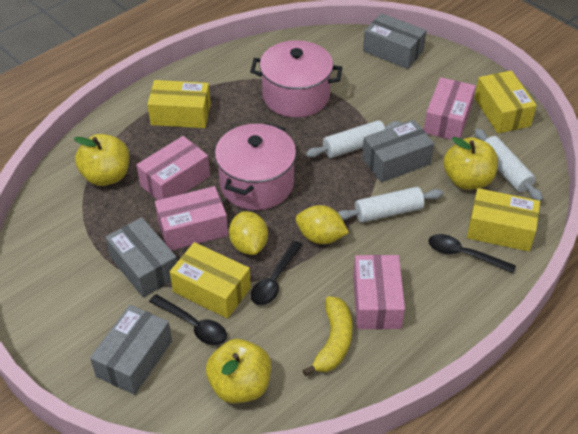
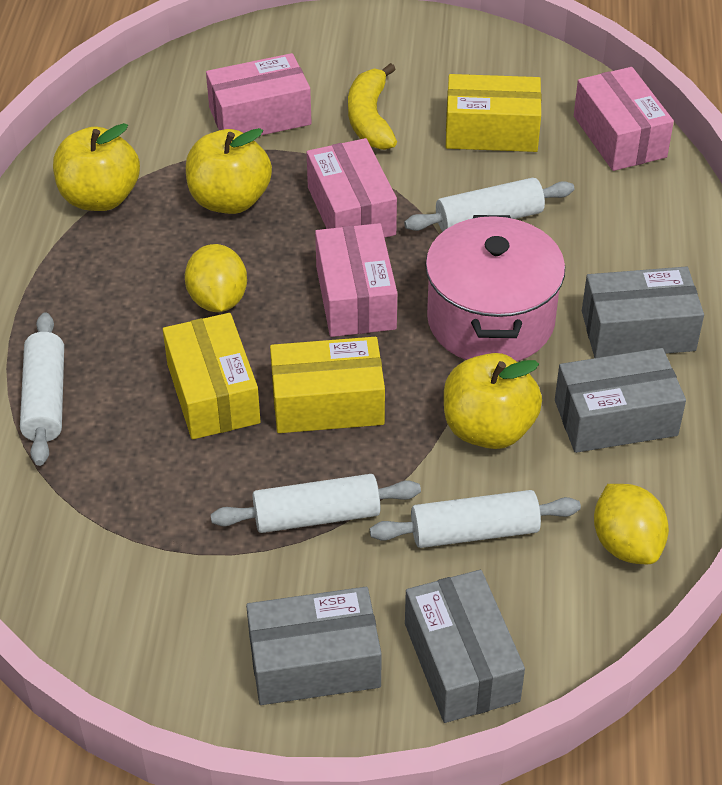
black spoon: [149,294,227,345] [251,241,302,306] [428,234,516,273] = 3 -> none = 0
pink pot: [215,123,296,210] [250,40,343,118] = 2 -> [425,215,565,361] = 1
white rolling pin: [306,120,402,158] [338,187,443,223] [475,128,543,202] = 3 -> [20,312,64,466] [211,474,421,533] [370,490,581,548] [404,178,574,232] = 4
yellow box: [147,80,211,128] [170,242,251,319] [467,188,540,251] [474,71,537,133] = 4 -> [163,313,261,439] [270,337,385,433] [446,74,541,152] = 3

